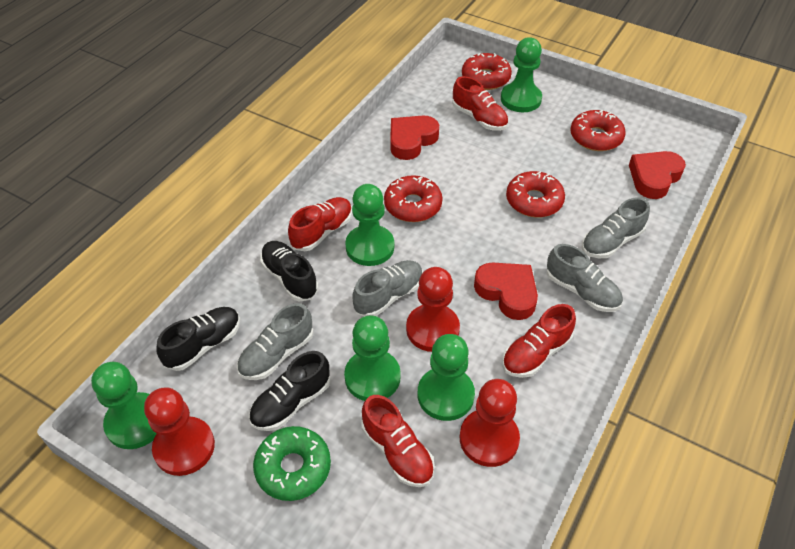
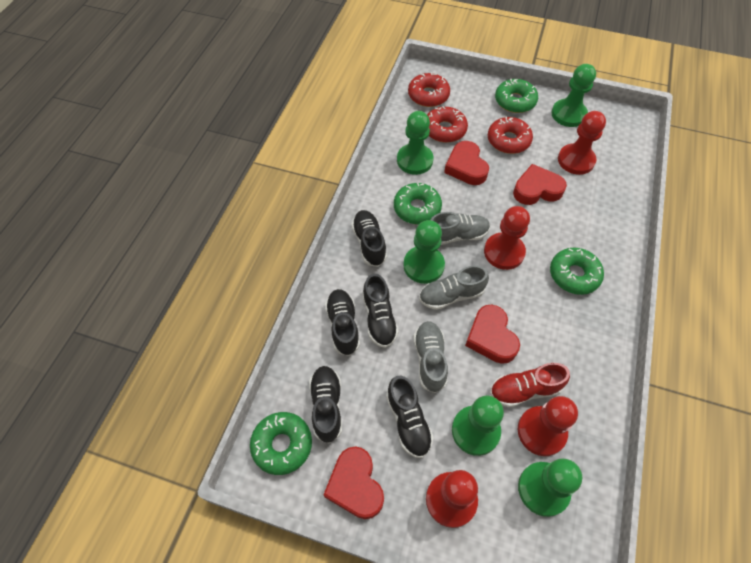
black shoe: [156,307,240,371] [249,351,330,431] [260,241,318,302] = 3 -> [309,366,342,443] [325,289,360,356] [351,210,387,267] [362,274,398,348] [386,376,434,458] = 5
green donut: [253,426,331,501] = 1 -> [250,412,312,475] [394,183,442,224] [495,79,538,113] [550,248,604,295] = 4
grey shoe: [237,303,314,380] [352,260,423,317] [547,244,623,312] [582,197,650,258] = 4 -> [414,321,448,393] [419,266,489,310] [430,212,490,245] = 3
red donut: [384,175,443,222] [462,53,512,90] [506,171,565,217] [570,110,626,151] = 4 -> [408,73,450,107] [427,106,468,143] [488,117,533,154] = 3
red heart: [390,116,439,160] [474,262,538,320] [629,151,686,199] = 3 -> [324,446,384,519] [444,141,489,185] [465,305,520,364] [513,164,567,205] = 4
red pawn: [144,387,215,476] [406,267,460,352] [460,379,520,467] = 3 -> [426,470,478,528] [484,206,530,270] [518,396,578,456] [558,111,606,175] = 4
red shoe: [288,197,352,251] [362,395,435,487] [452,76,508,131] [502,304,576,378] = 4 -> [490,363,570,407] = 1

